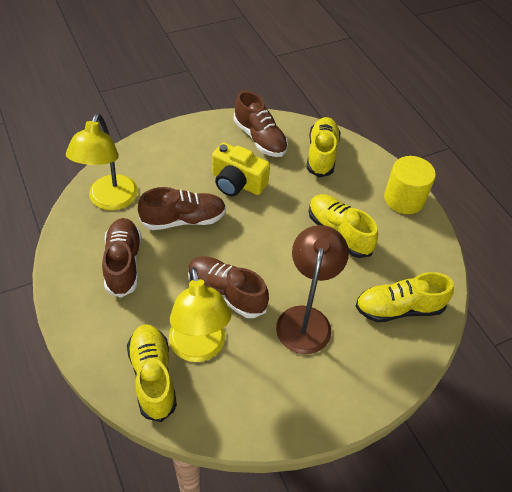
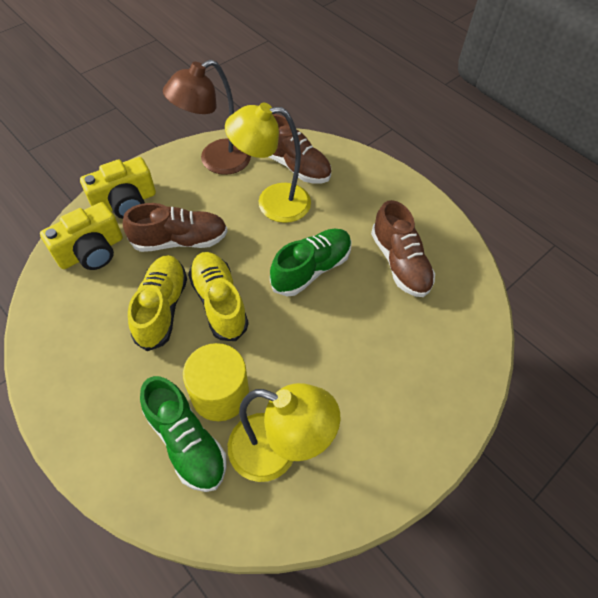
brown shoe: [102,218,141,298] [138,187,226,230] [188,256,269,318] [234,91,288,157] = 4 -> [123,203,228,252] [269,114,331,183] [371,200,435,297] = 3
green shoe: none = 0 -> [140,376,226,492] [270,228,352,296] = 2
yellow camera: [212,142,270,197] = 1 -> [40,202,123,270] [80,157,156,219] = 2
yellow shoe: [127,325,177,422] [307,117,341,178] [309,194,378,258] [355,272,454,322] = 4 -> [128,255,187,351] [188,252,249,341] = 2

